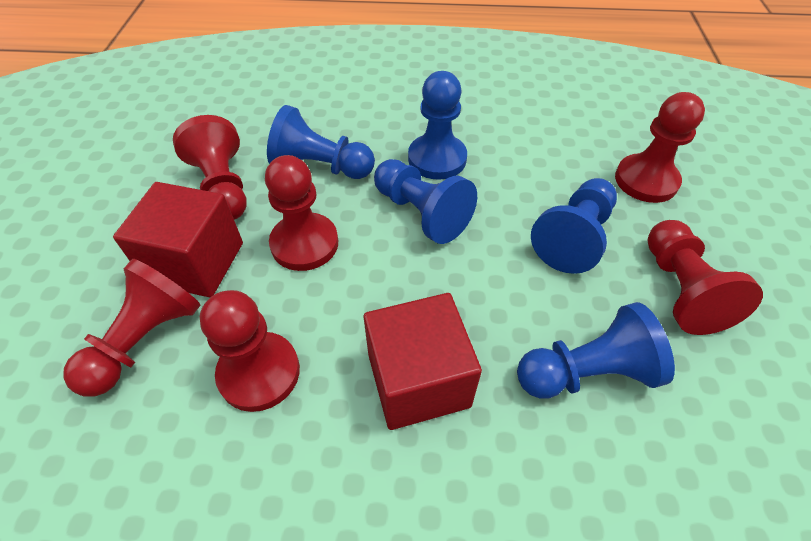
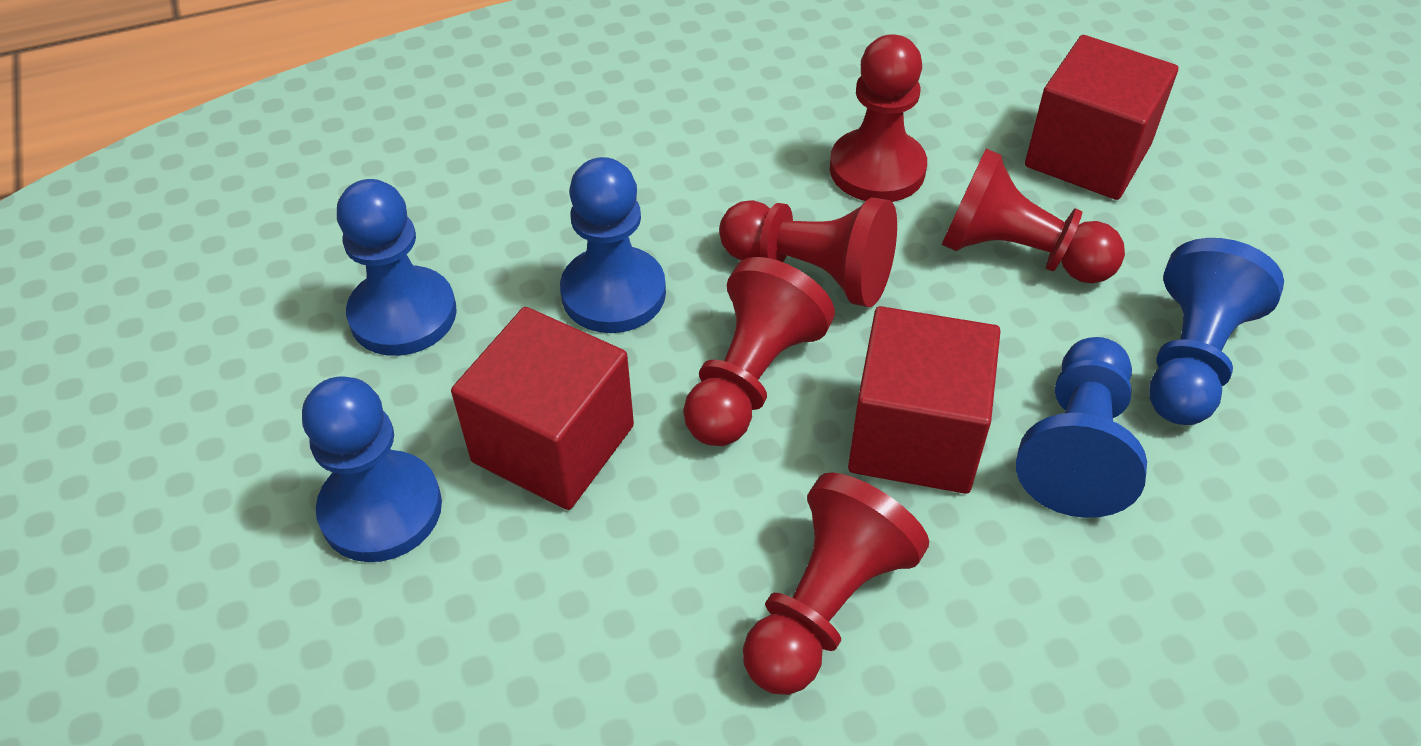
red cube: [113,182,243,297] [364,293,482,430] = 2 -> [451,307,634,510] [848,306,1001,494] [1025,35,1178,200] = 3
red pawn: [63,259,201,397] [173,115,247,220] [200,290,300,412] [265,155,338,271] [615,92,705,203] [647,220,763,335] = 6 -> [683,257,835,446] [719,198,897,307] [743,472,929,695] [830,34,927,202] [941,149,1125,283] = 5

